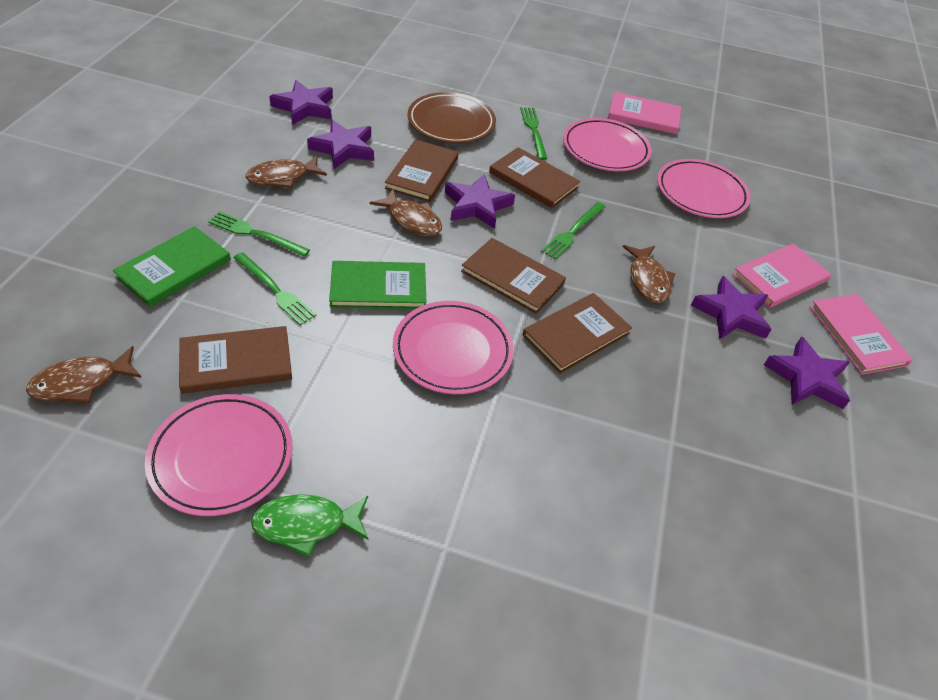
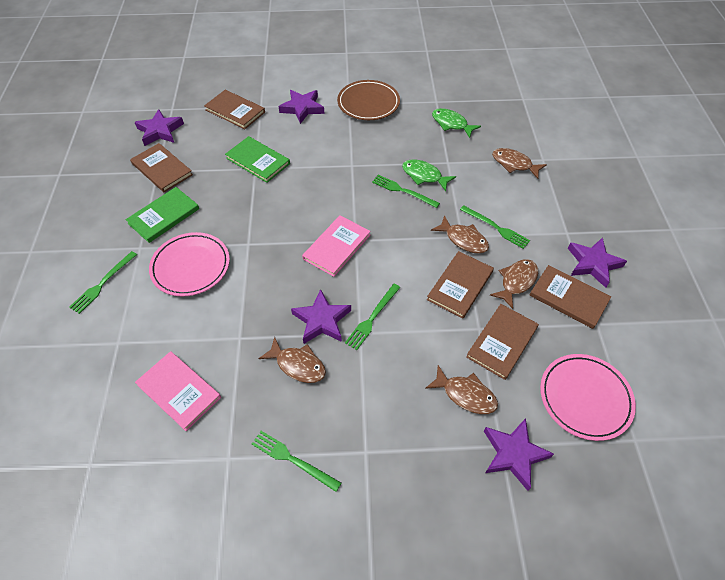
brown fish: [26,346,142,403] [246,156,327,188] [370,189,442,236] [623,245,675,303] = 4 -> [258,337,326,383] [425,365,498,414] [431,215,489,254] [490,259,538,309] [492,148,547,179] = 5
green fish: [251,494,368,557] = 1 -> [402,159,456,191] [432,108,481,138] = 2
green fork: [208,211,310,257] [233,252,316,325] [520,107,547,160] [541,202,606,260] = 4 -> [69,251,137,314] [252,431,341,492] [345,284,400,350] [372,175,440,208] [460,205,530,249] = 5
pink book: [608,92,681,134] [732,243,832,308] [810,294,913,375] = 3 -> [135,351,221,431] [302,215,371,277] = 2
pink plate: [145,394,293,516] [393,301,514,394] [563,118,652,171] [657,159,751,218] = 4 -> [149,232,230,297] [540,354,636,441] = 2

